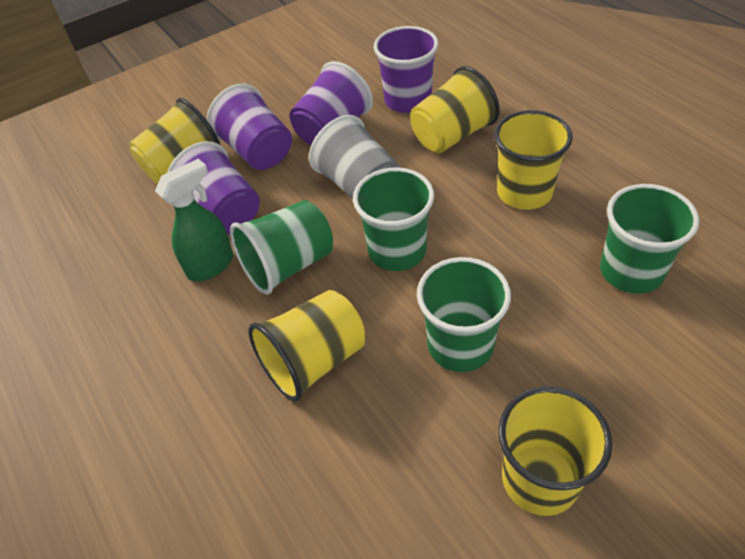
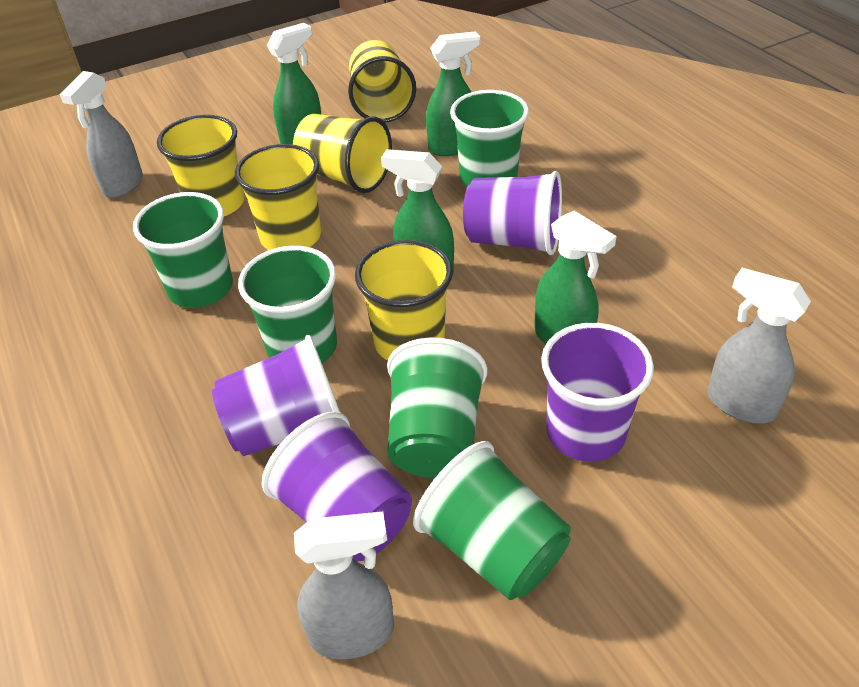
green cup: [230,200,333,295] [353,167,434,271] [417,257,511,372] [600,184,699,294] = 4 -> [133,192,233,308] [238,246,337,363] [387,337,487,478] [413,441,571,600] [450,90,529,187] = 5
green spray bottle: [155,159,233,281] = 1 -> [267,23,321,145] [381,149,454,275] [426,32,480,156] [534,211,616,344] = 4
grey cup: [309,115,400,199] = 1 -> none = 0
grey spray bottle: none = 0 -> [60,71,143,198] [294,512,394,659] [707,268,811,423] = 3

